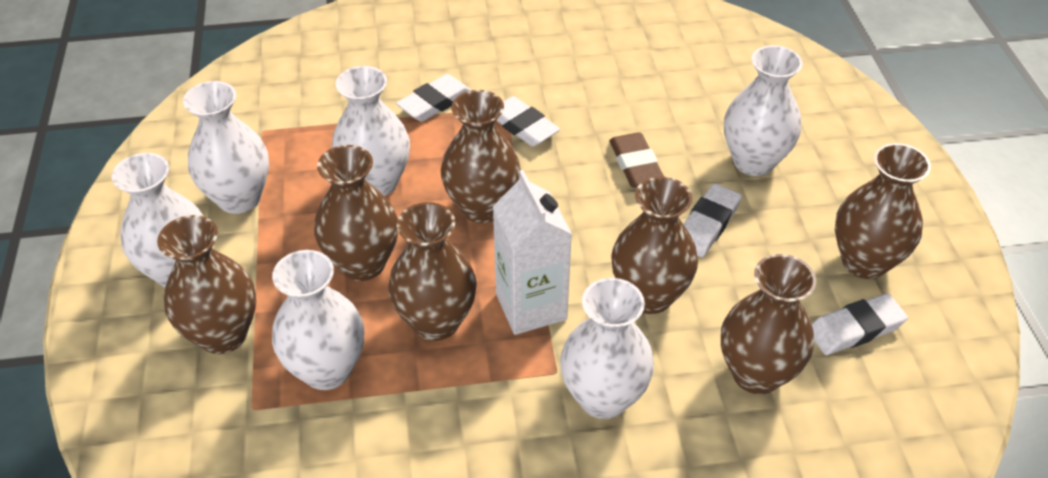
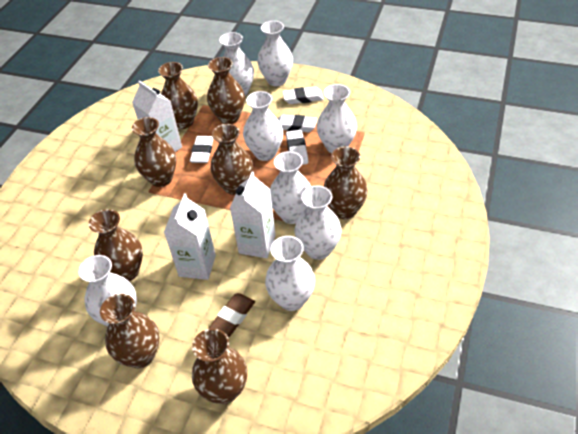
brown vase: [157,215,256,354] [314,145,398,281] [388,202,477,341] [441,90,520,223] [611,177,698,314] [721,254,816,394] [835,143,931,279] = 7 -> [89,209,143,281] [100,294,159,369] [132,117,177,187] [158,62,198,129] [192,328,247,404] [207,57,245,124] [211,124,253,195] [324,146,368,219] = 8
white carton: [493,170,572,335] = 1 -> [132,80,182,152] [164,193,216,280] [230,172,276,258] = 3
white vase: [112,153,203,287] [183,81,269,214] [272,250,364,390] [332,66,410,196] [560,278,654,419] [724,45,803,176] = 6 -> [78,255,137,326] [219,32,254,96] [243,91,283,161] [257,21,293,86] [265,236,315,311] [270,151,311,224] [294,185,342,260] [317,84,357,153] = 8

